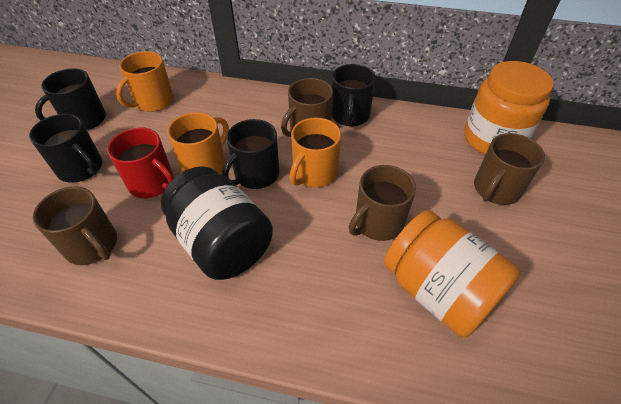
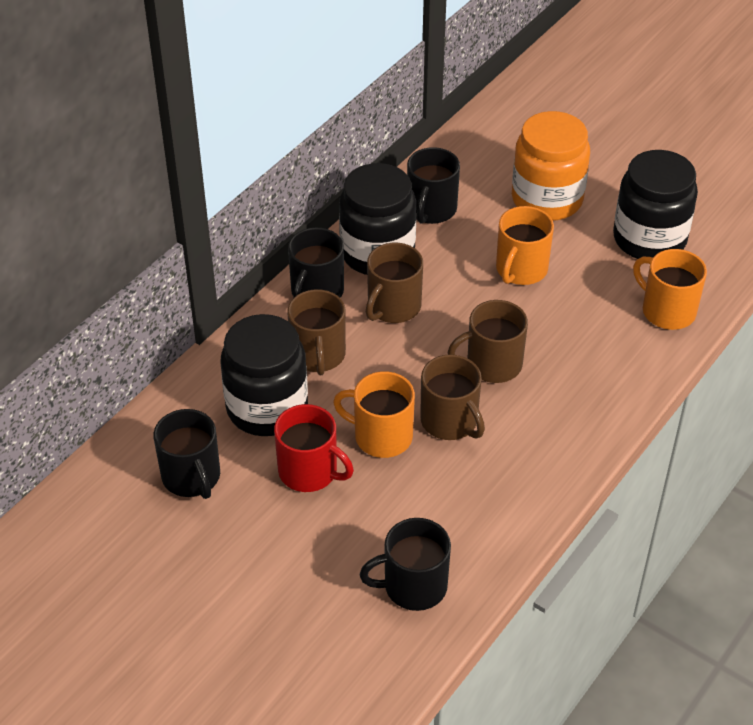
black jar: [161,166,273,280] = 1 -> [221,314,308,436] [339,163,416,275] [613,150,698,259] = 3
orange jar: [384,210,521,337] [464,61,554,155] = 2 -> [512,111,590,221] = 1

